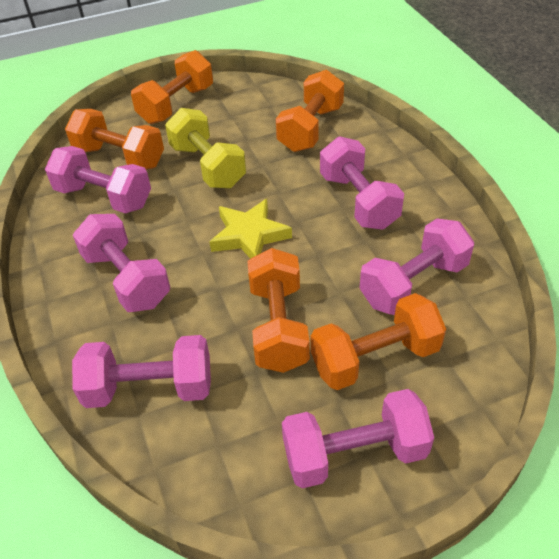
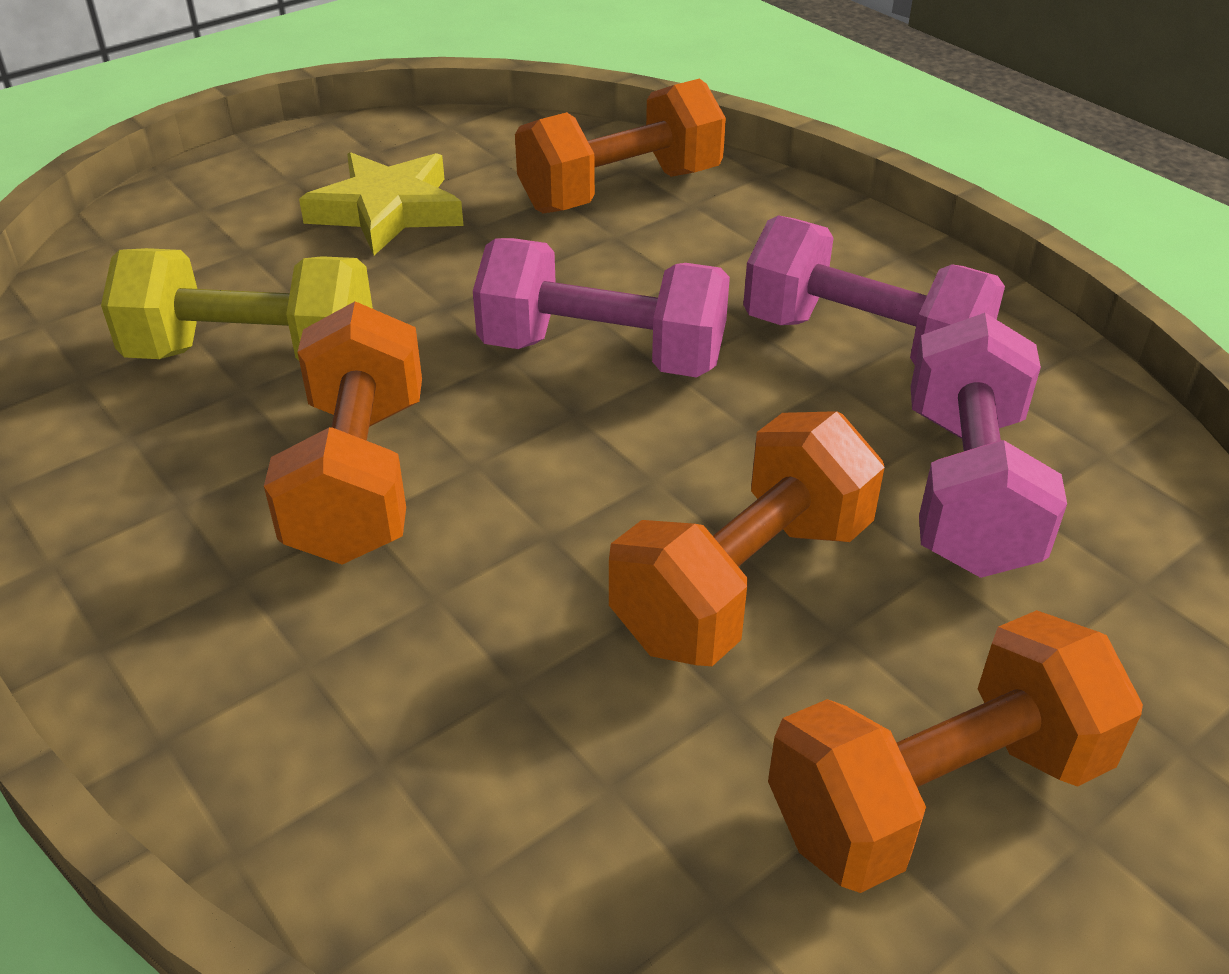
orange dumbbell: [65,109,164,170] [131,50,213,124] [248,248,310,373] [276,69,344,152] [311,293,446,390] = 5 -> [264,301,422,564] [515,78,726,214] [609,411,885,666] [768,610,1143,893] = 4
pink dumbbell: [45,146,151,214] [72,335,211,408] [73,214,170,312] [282,389,434,488] [320,136,404,230] [360,218,474,315] = 6 -> [473,238,730,377] [743,215,1005,365] [911,313,1067,578] = 3

